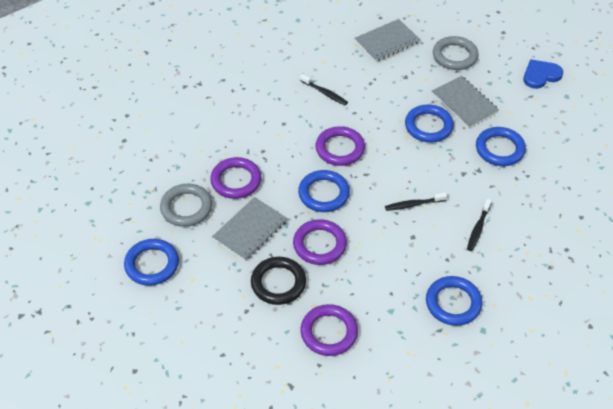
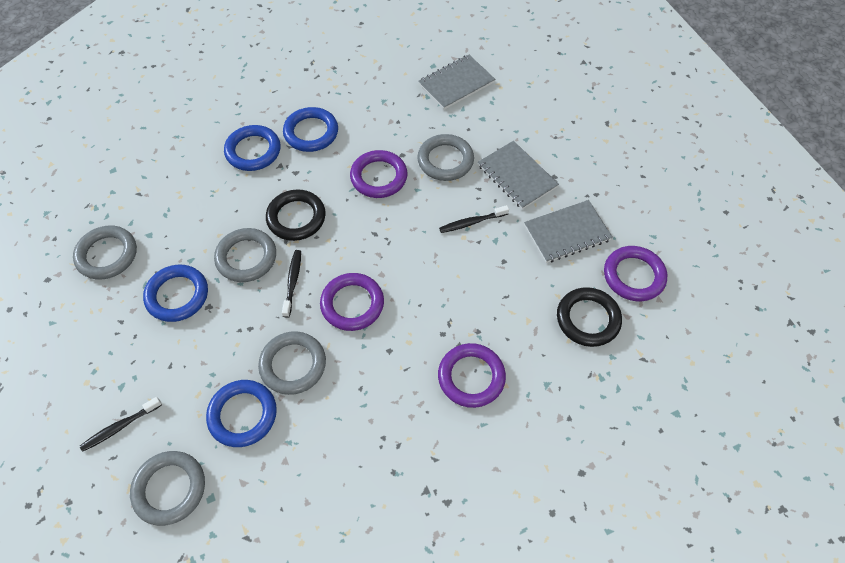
black ring: [251,257,306,305] = 1 -> [266,189,326,241] [557,287,622,347] = 2
blue heart: [523,59,563,89] = 1 -> none = 0
blue ring: [124,239,179,286] [298,170,350,212] [405,105,454,143] [426,276,482,326] [476,127,526,166] = 5 -> [143,265,208,322] [206,380,277,447] [224,125,281,171] [283,107,338,152] = 4
grey ring: [160,184,212,227] [433,36,478,70] = 2 -> [73,225,137,280] [130,451,205,526] [214,228,276,282] [258,331,326,395] [417,134,474,181] = 5

